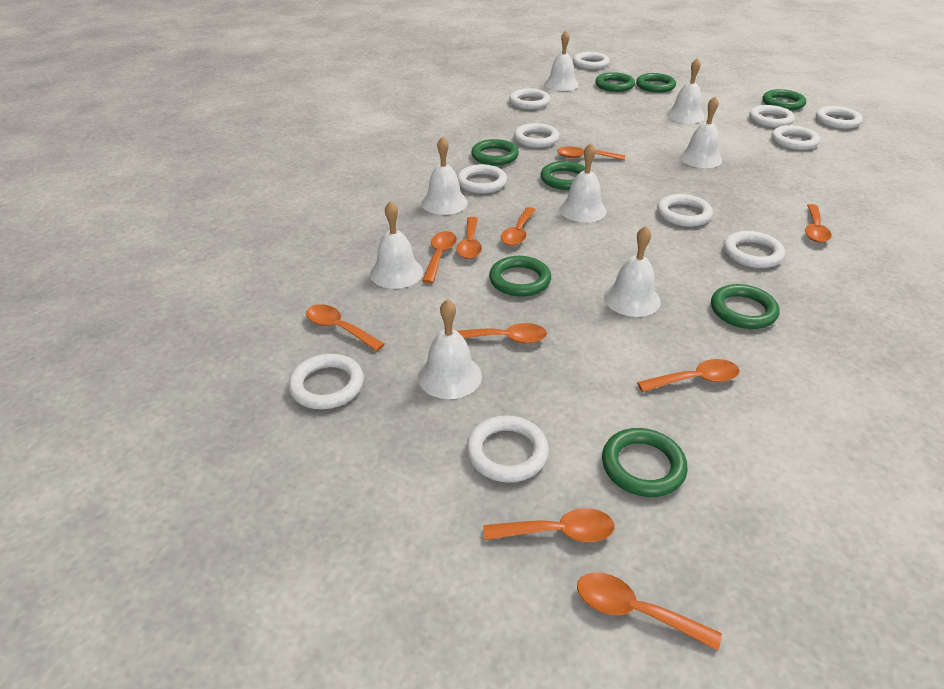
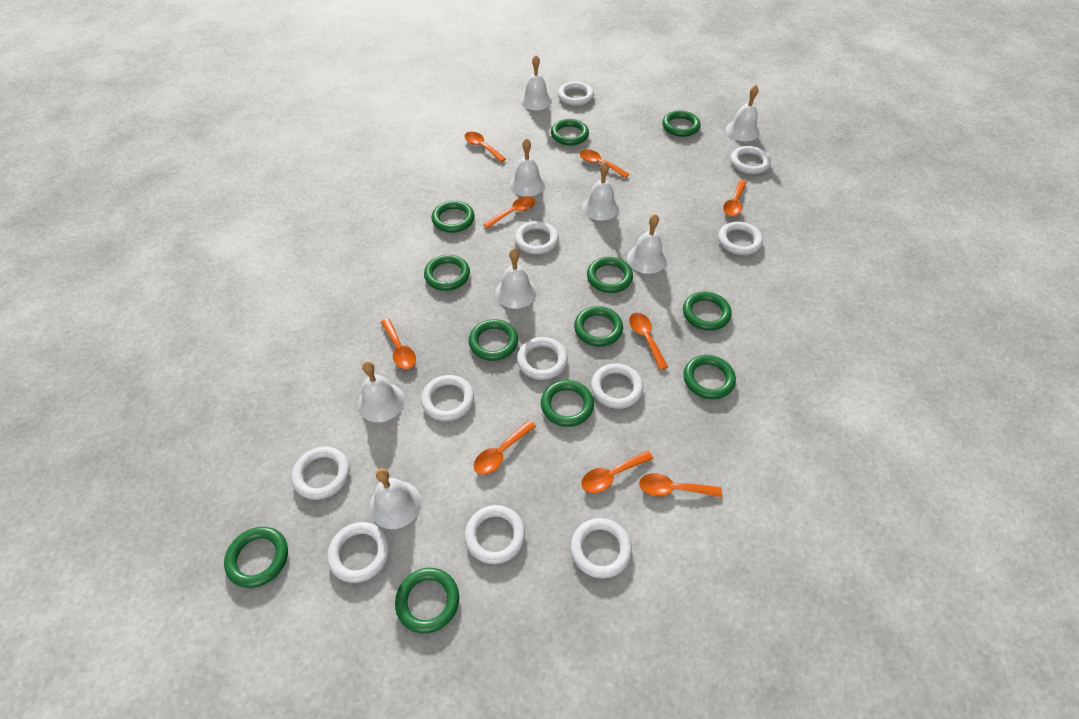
green ring: [471,139,519,166] [489,256,551,297] [540,161,585,190] [595,72,635,92] [602,428,688,497] [636,73,676,93] [711,284,779,329] [763,89,806,110] = 8 -> [224,527,288,588] [395,568,459,634] [424,255,470,291] [431,201,475,233] [469,319,518,361] [541,380,594,427] [551,119,589,145] [574,306,623,347] [587,257,633,293] [662,111,700,137] [683,292,732,331] [683,355,736,399] = 12
orange spoon: [306,304,385,351] [422,231,457,283] [456,217,482,259] [457,323,547,344] [483,508,615,542] [501,207,536,246] [557,147,625,160] [577,572,722,651] [637,359,740,392] [805,204,832,243] = 10 -> [381,318,416,369] [465,132,506,162] [474,420,536,475] [483,196,535,229] [580,149,629,178] [581,450,654,493] [629,313,668,370] [639,473,722,498] [723,180,747,216] = 9

